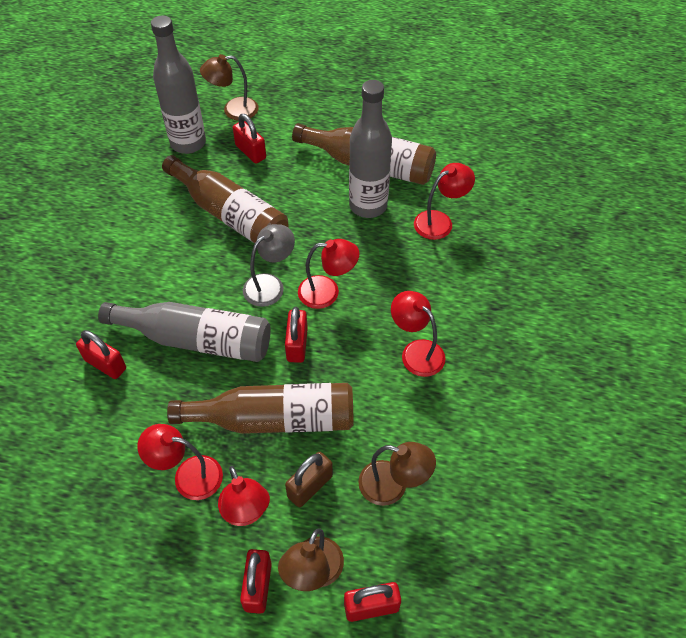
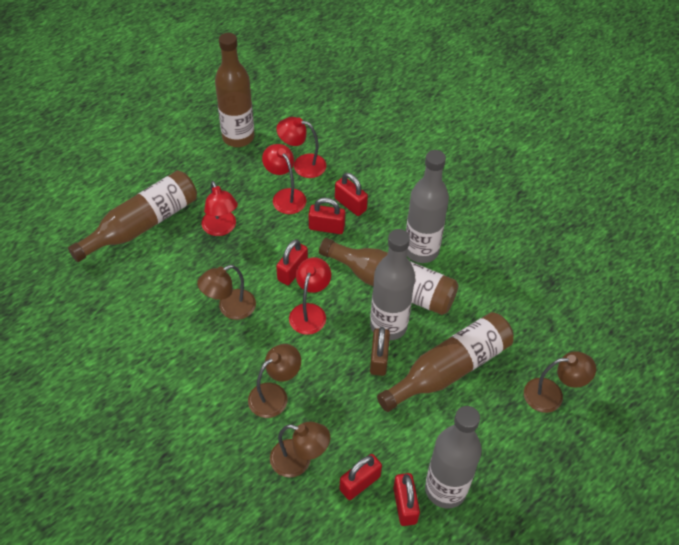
brown bottle: [162,155,289,243] [167,383,354,434] [292,123,436,185] = 3 -> [68,170,197,262] [215,33,254,147] [319,238,458,315] [377,312,514,412] = 4
brown lamp: [200,54,258,121] [278,528,344,591] [358,442,436,506] = 3 -> [197,265,256,320] [248,344,301,418] [270,422,330,478] [524,351,596,413] = 4
grey lamp: [243,224,295,307] = 1 -> none = 0
red lamp: [137,424,223,500] [218,466,270,526] [298,239,360,309] [391,291,446,377] [414,163,475,240] = 5 -> [202,181,238,236] [262,144,307,214] [277,117,326,178] [289,257,331,335] = 4

